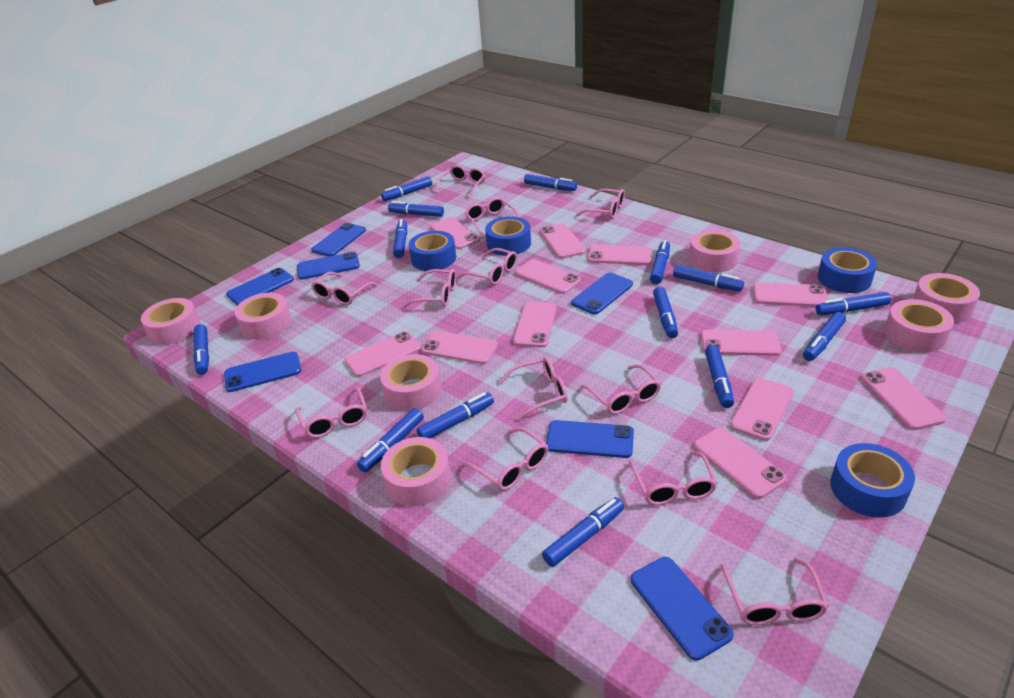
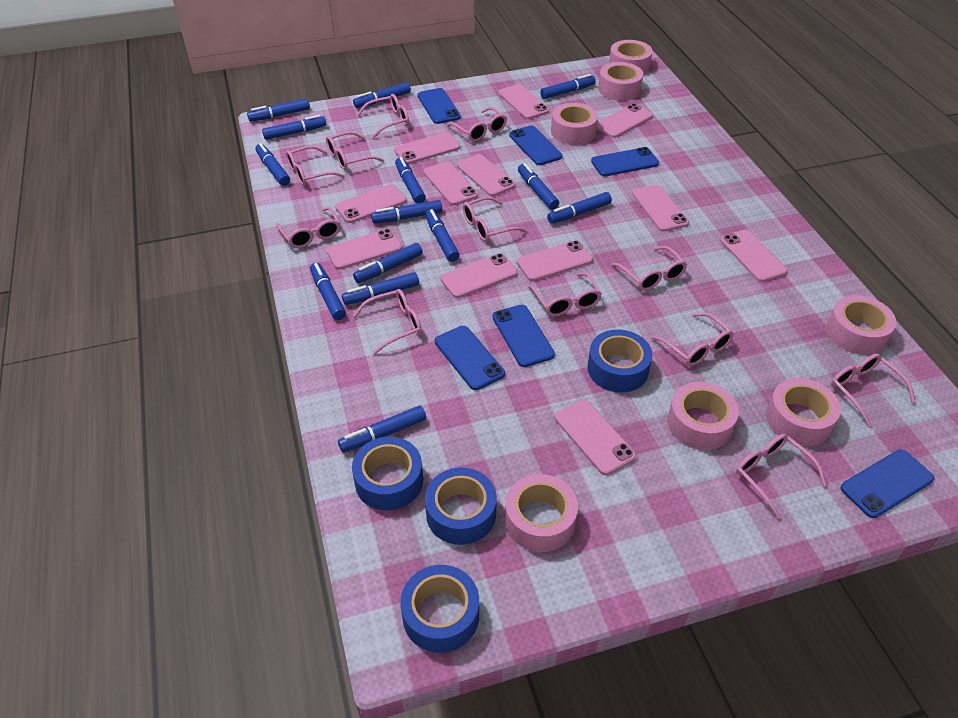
blue phone: [224,352,301,392] [226,268,294,305] [297,252,360,279] [311,223,366,257] [546,420,634,458] [571,273,633,314] [631,557,734,661] = 7 -> [418,88,461,124] [435,326,505,390] [492,305,555,367] [509,125,563,165] [591,147,659,176] [841,449,934,518] = 6

